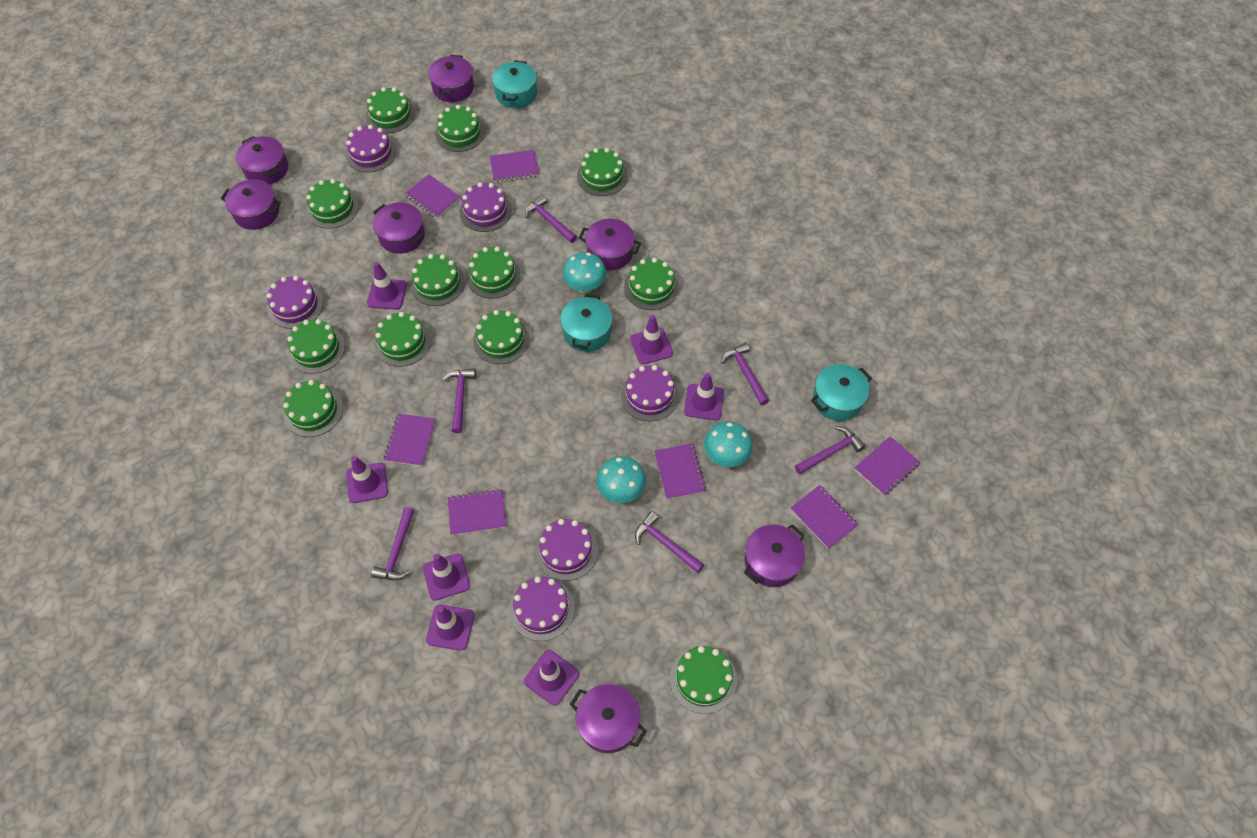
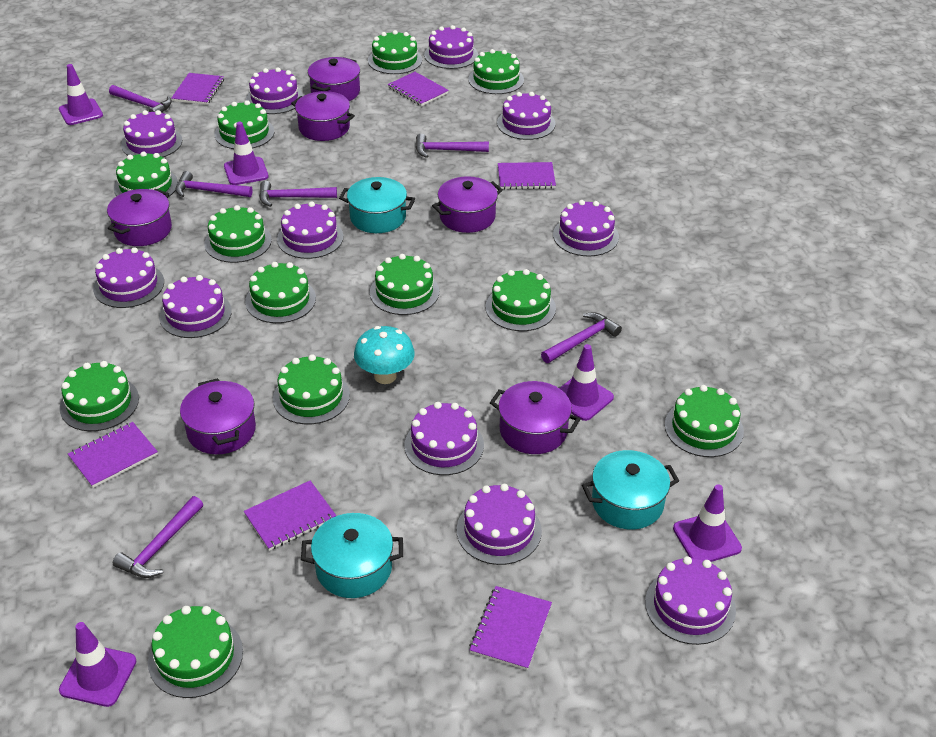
purple cake: [267,275,323,329] [346,125,396,172] [460,182,512,232] [510,576,575,641] [535,519,598,581] [621,365,679,421] = 6 -> [93,247,164,308] [121,110,182,157] [159,275,232,338] [246,67,303,114] [277,201,344,259] [404,402,484,475] [424,25,478,69] [457,484,542,565] [497,92,556,140] [553,200,619,257] [645,556,736,645] = 11
purple notebook: [384,414,436,466] [404,174,461,218] [448,489,506,535] [490,150,539,182] [654,443,706,499] [790,485,858,549] [854,436,920,496] = 7 -> [68,422,158,488] [171,73,224,105] [244,480,336,551] [388,72,449,106] [469,586,552,670] [498,162,556,190] = 6
purple pot: [221,179,281,230] [236,136,288,185] [373,202,425,254] [428,55,474,102] [570,684,647,753] [579,219,641,270] [744,524,805,587] = 7 -> [107,189,172,246] [180,378,256,454] [291,91,355,141] [308,57,360,101] [432,176,503,233] [490,381,580,454] = 6
purple traffic cone: [346,456,388,503] [367,262,407,310] [423,554,470,601] [426,605,475,651] [524,650,579,706] [630,315,673,364] [684,373,724,420] = 7 -> [59,64,103,125] [59,622,136,707] [224,122,269,185] [559,344,614,421] [673,484,742,562] = 5
turquoise mushroom: [562,252,607,294] [596,456,646,503] [704,422,753,467] = 3 -> [354,326,415,384] = 1

